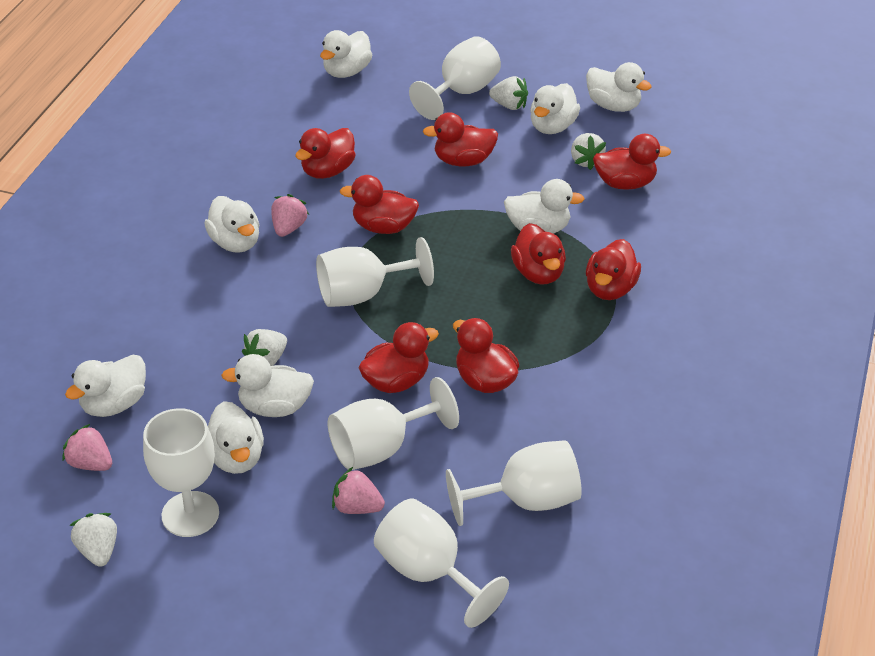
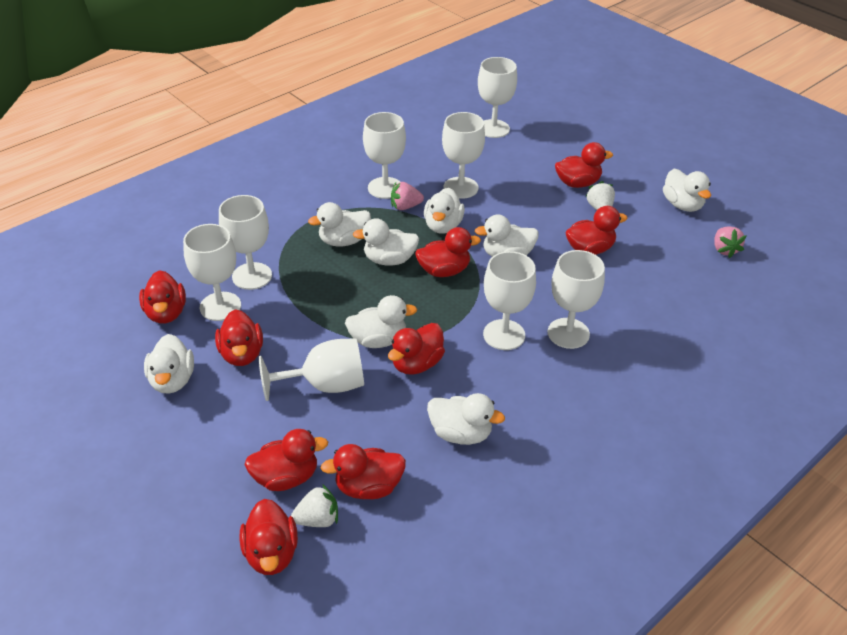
pink strawberry: [62,424,112,471] [271,194,309,237] [332,467,385,514] = 3 -> [391,182,424,210] [714,227,746,258] = 2
red duck: [295,128,356,179] [340,175,419,234] [358,322,439,393] [423,112,498,166] [453,318,519,393] [511,223,566,284] [586,239,641,300] [593,134,672,190] = 8 -> [139,270,186,324] [215,309,263,366] [240,499,298,575] [244,429,328,491] [321,444,406,499] [388,323,445,375] [415,227,481,277] [555,142,613,188] [566,206,628,255] = 9
white goblet: [143,408,219,537] [316,237,434,307] [328,377,459,470] [374,498,509,628] [409,36,501,120] [446,440,582,526] = 6 -> [183,224,241,321] [219,195,272,290] [259,338,364,401] [363,112,406,199] [442,112,485,199] [478,57,517,138] [483,251,536,350] [548,250,605,349] = 8
white strawberry: [70,513,117,567] [242,329,287,366] [489,76,528,110] [571,133,606,170] = 4 -> [291,484,338,527] [585,181,615,210] = 2

